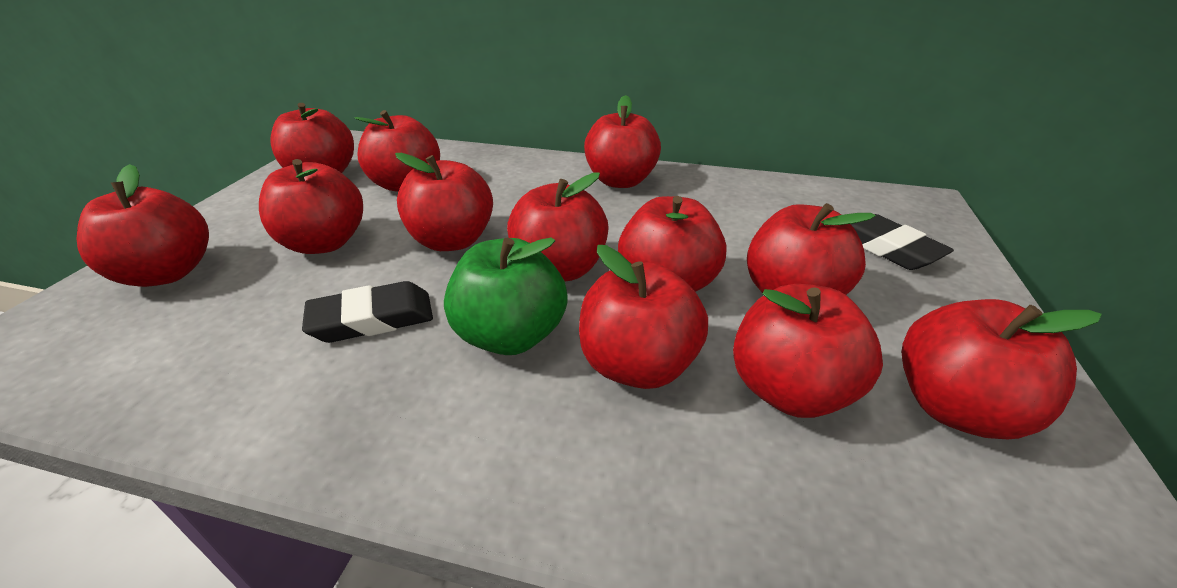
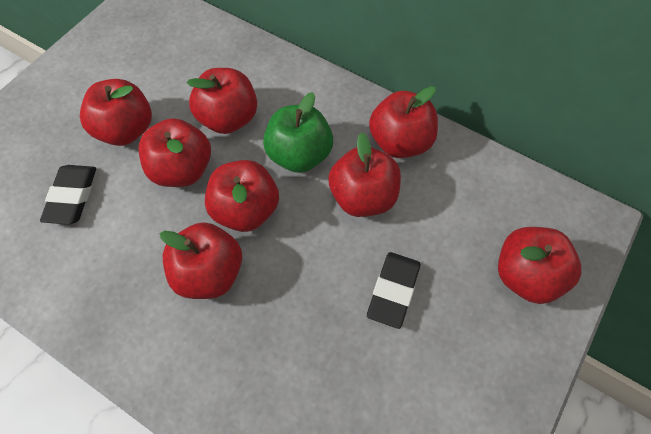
red apple: [77,164,209,287] [259,159,363,254] [270,103,354,173] [354,110,440,192] [395,153,493,251] [507,172,609,281] [579,245,708,389] [584,95,661,188] [618,196,726,292] [733,284,883,418] [747,203,875,295] [902,299,1102,439] = 12 -> [80,79,152,146] [139,118,211,187] [160,222,242,299] [187,68,257,134] [205,160,279,232] [328,132,401,217] [369,86,438,158] [498,227,581,304] = 8

